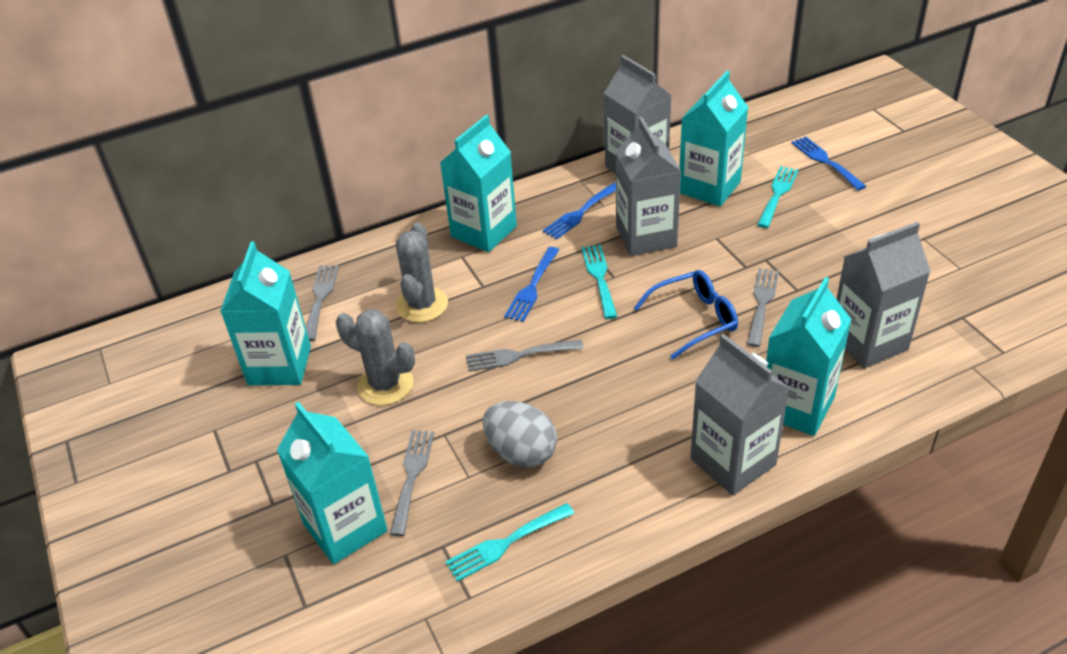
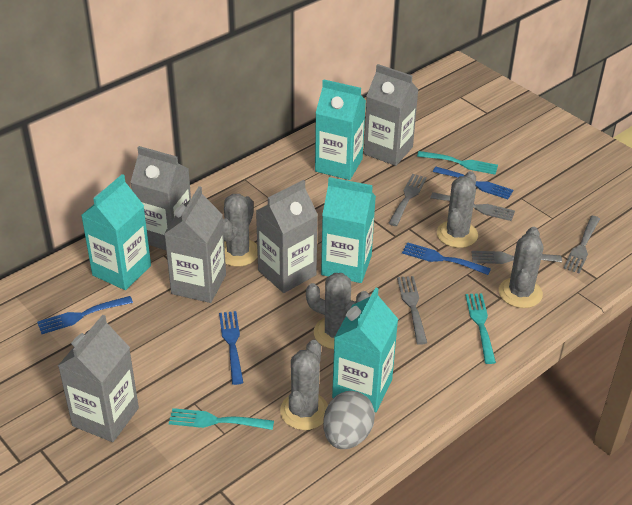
blue fork: [504,247,559,322] [543,183,616,239] [791,136,866,190] = 3 -> [37,296,133,334] [219,311,243,385] [402,242,491,275] [433,167,513,199] = 4
blue glasses: [634,270,738,359] = 1 -> none = 0
grey cactus: [336,309,415,405] [396,223,448,323] = 2 -> [223,194,258,267] [280,340,328,430] [306,273,370,349] [437,171,478,248] [499,227,543,308] = 5
grey carton: [604,55,672,174] [616,117,682,256] [690,334,789,496] [837,222,931,369] = 4 -> [58,315,139,442] [130,146,191,250] [164,186,226,303] [256,180,318,293] [364,64,419,166] = 5
grey fork: [306,265,339,341] [390,430,434,536] [466,340,584,372] [747,268,779,347] = 4 -> [388,174,427,226] [397,276,427,345] [430,192,515,221] [472,251,562,264] [563,216,600,273] = 5
turquoise carton: [220,242,311,386] [277,402,388,564] [440,115,517,252] [679,71,748,206] [766,277,852,436] = 5 -> [81,174,151,290] [315,79,366,180] [321,177,376,283] [332,287,398,412] = 4

